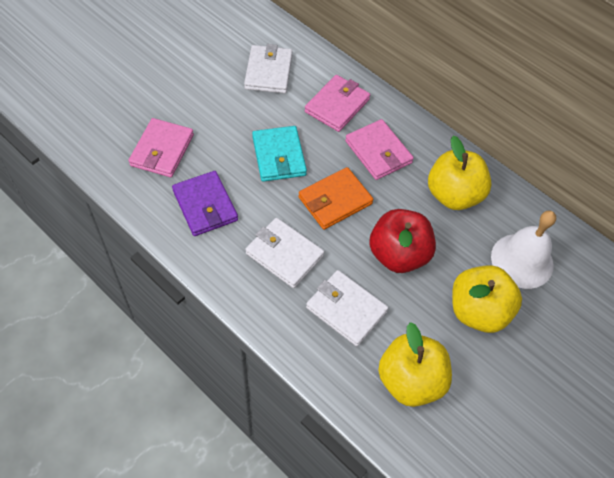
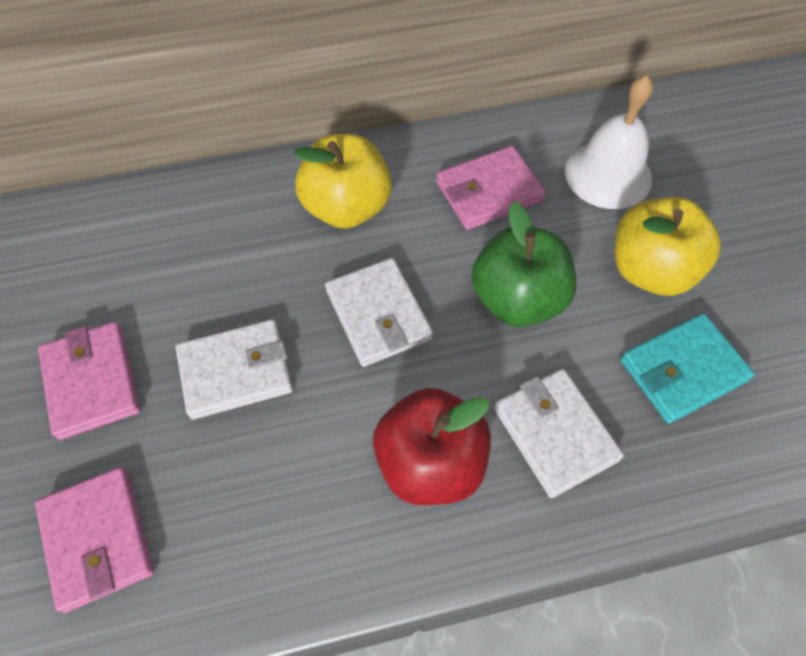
green apple: none = 0 -> [471,202,576,327] = 1
orange wallet: [298,167,373,230] = 1 -> none = 0
purple wallet: [172,171,238,236] = 1 -> none = 0
yellow apple: [378,322,452,407] [428,136,492,210] [452,265,522,333] = 3 -> [293,134,392,229] [615,197,721,296] = 2

